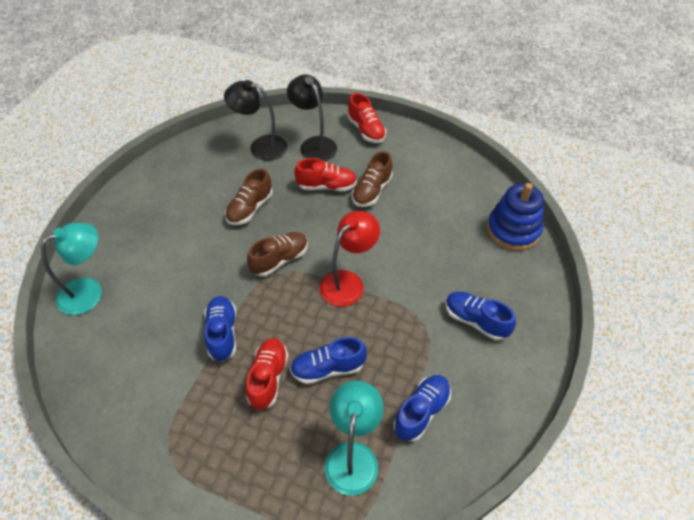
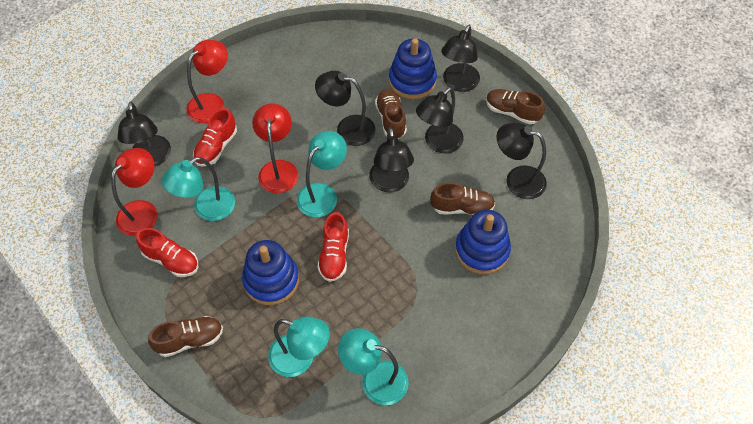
black lamp: [224,80,287,161] [287,75,337,161] = 2 -> [118,101,171,166] [315,71,376,146] [369,127,414,192] [416,87,464,153] [441,25,480,92] [497,123,547,199] = 6
blue shoe: [205,296,236,362] [290,337,367,384] [394,375,451,442] [445,292,516,340] = 4 -> none = 0
blue stacking toy: [487,183,544,251] = 1 -> [242,240,299,305] [389,38,437,99] [455,210,511,274] = 3
brown shoe: [225,168,273,225] [247,232,308,277] [352,151,393,207] = 3 -> [148,316,223,357] [375,89,407,139] [430,182,495,215] [486,89,545,124] = 4
red lamp: [320,211,380,307] = 1 -> [111,148,157,236] [186,40,228,123] [252,103,298,193] = 3
turquoise lamp: [41,223,102,315] [325,381,384,496] = 2 -> [162,157,235,221] [268,317,330,377] [297,131,347,217] [338,328,409,405] = 4

